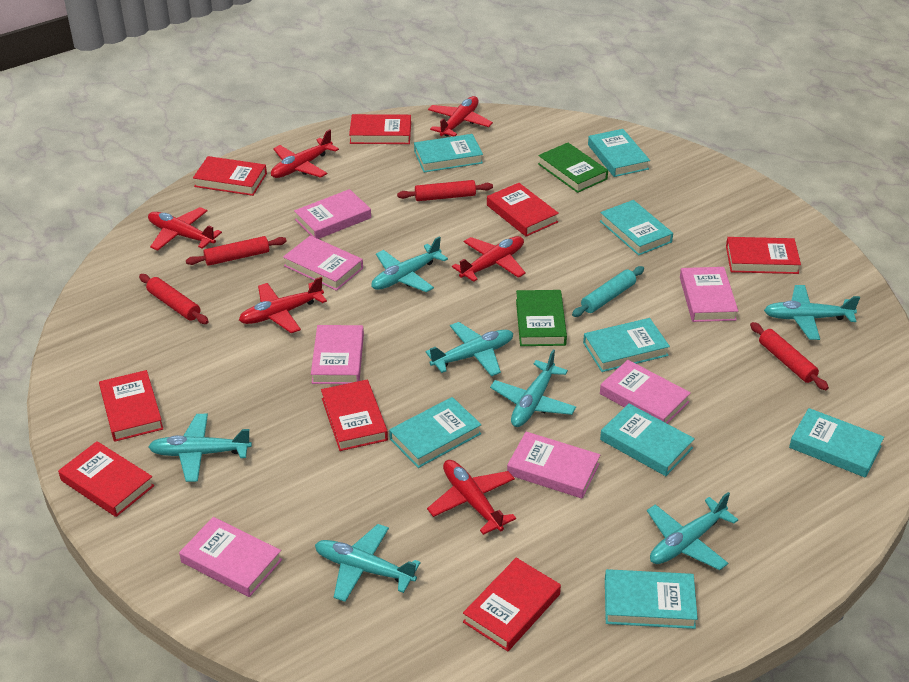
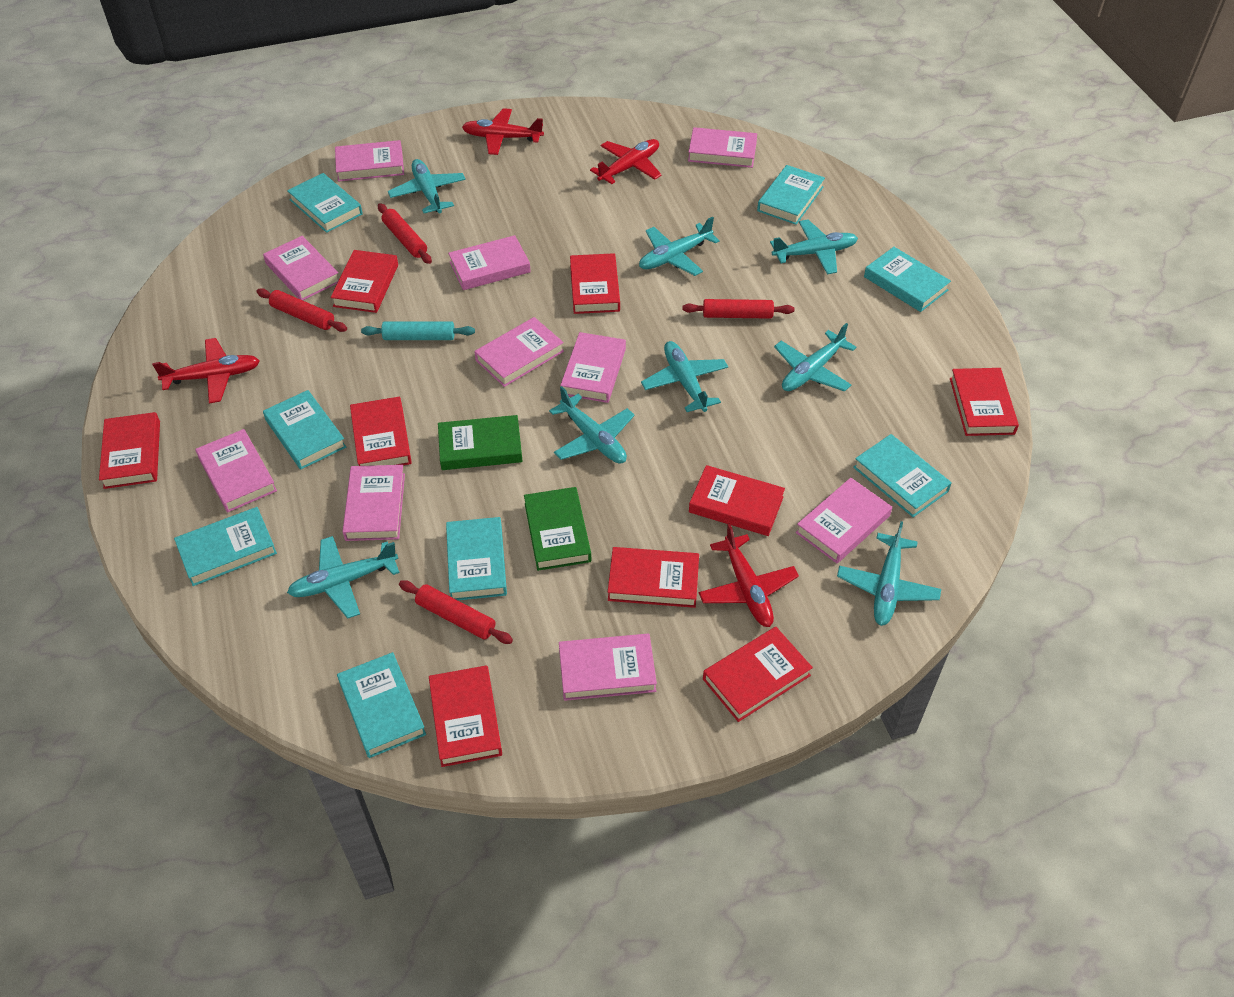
pink book: [179,517,282,597] [283,236,363,291] [294,189,371,239] [311,325,364,384] [507,432,600,499] [600,360,691,424] [680,267,738,322] = 7 -> [196,429,277,512] [263,236,339,300] [335,140,404,182] [342,465,405,541] [448,235,531,290] [474,317,564,387] [559,634,657,701] [560,332,626,403] [688,127,757,168] [796,478,892,563] = 10
red book: [58,441,154,517] [99,370,163,442] [193,156,267,196] [321,380,388,451] [349,114,411,144] [463,558,561,651] [487,183,559,237] [726,237,801,274] = 8 -> [99,412,160,489] [331,250,398,313] [350,397,412,466] [429,665,502,767] [570,253,620,314] [608,547,699,608] [689,465,785,536] [703,627,813,722] [950,368,1019,436] = 9
red plane: [148,207,222,251] [239,277,327,333] [271,129,339,178] [427,460,516,535] [428,96,493,137] [452,236,526,282] = 6 -> [152,338,260,403] [462,108,544,155] [590,139,662,184] [699,523,799,627] = 4
turquoise plane: [148,414,252,482] [315,524,421,602] [371,236,448,292] [425,322,514,376] [490,349,576,427] [647,492,738,570] [764,285,860,340] = 7 -> [287,536,399,619] [388,159,466,213] [549,386,635,464] [639,217,720,276] [641,341,728,412] [770,220,858,274] [774,323,857,392] [837,521,941,626] = 8

